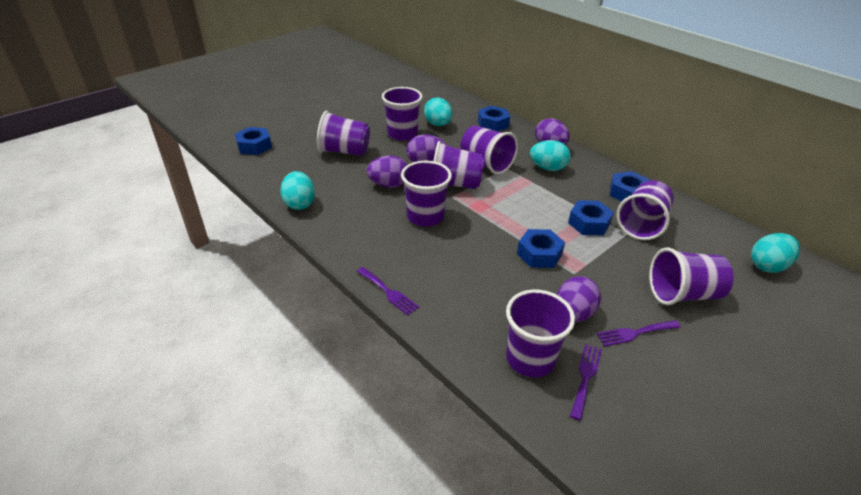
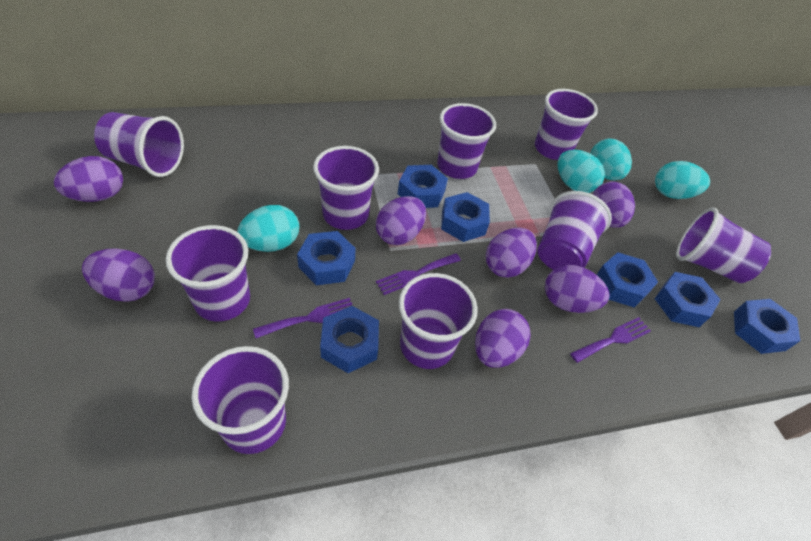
blue nut: [235,127,272,155] [478,106,510,132] [517,229,565,268] [568,200,614,235] [610,171,649,202] = 5 -> [297,231,356,285] [320,306,379,373] [398,165,448,208] [441,192,490,242] [597,252,658,308] [655,272,721,327] [734,299,800,354] = 7
purple cup: [317,111,370,156] [382,87,423,141] [401,161,452,227] [433,141,485,189] [461,125,518,175] [506,290,575,377] [616,180,674,240] [649,248,734,305] = 8 -> [94,112,184,177] [166,225,250,322] [192,346,289,454] [313,146,379,230] [399,273,478,369] [437,103,496,179] [535,89,598,160] [537,191,612,270] [676,207,771,283] = 9
purple egg: [366,156,407,188] [406,134,446,162] [535,118,570,145] [557,276,601,322] = 4 -> [54,156,123,202] [82,248,155,302] [376,196,426,245] [475,309,531,368] [486,228,537,278] [545,265,610,313] [593,181,635,228] = 7

